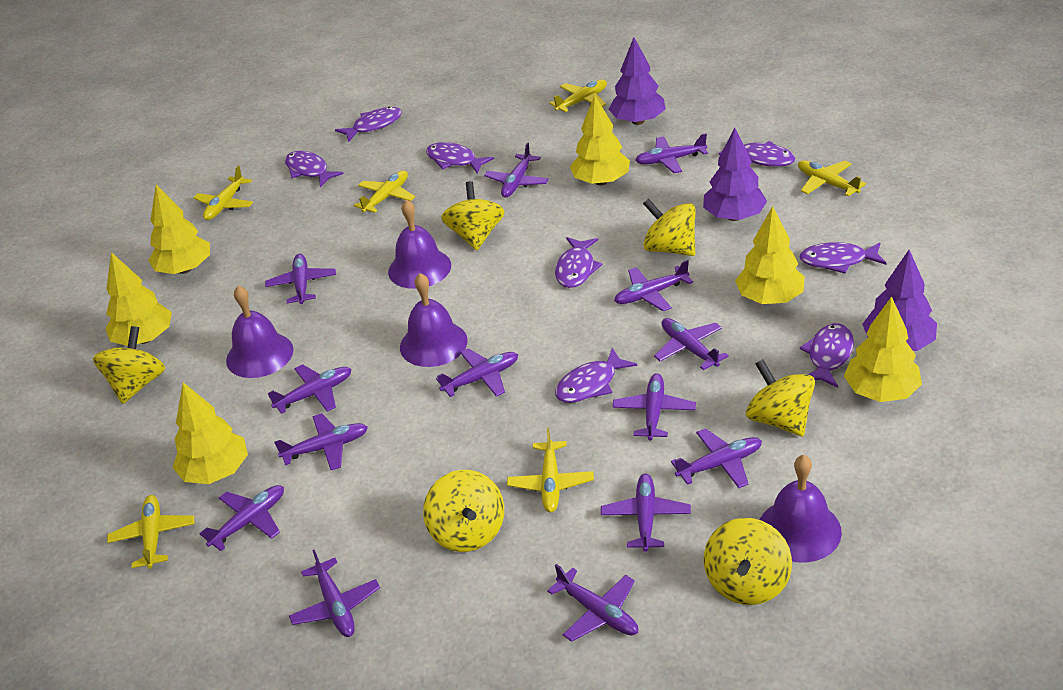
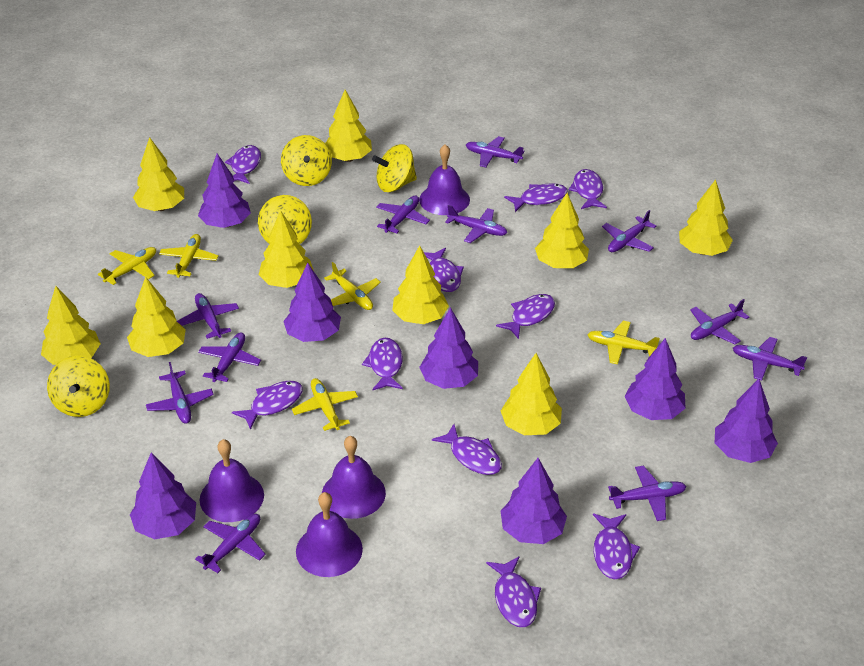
purple fish: [285,151,343,187] [335,106,402,142] [426,142,494,173] [555,237,602,288] [555,348,637,403] [719,141,795,167] [800,242,887,274] [800,323,854,388] = 8 -> [225,145,261,184] [232,381,303,430] [362,338,403,391] [424,248,464,292] [432,424,502,475] [486,556,541,627] [496,294,555,339] [504,183,568,212] [568,169,607,209] [593,514,640,579] = 10
purple plane: [199,485,284,551] [265,254,336,304] [268,364,352,414] [274,413,368,470] [289,550,380,637] [436,348,518,397] [484,143,549,198] [547,564,638,642] [601,473,691,552] [612,373,696,440] [614,260,693,312] [635,133,708,173] [654,318,729,370] [671,428,762,488] = 14 -> [146,362,214,424] [177,293,239,339] [195,514,266,573] [198,332,261,382] [376,196,430,233] [445,205,507,243] [466,136,524,167] [602,210,656,252] [608,466,687,521] [690,299,749,344] [733,337,807,380] = 11
purple tree: [609,37,666,125] [703,127,767,221] [862,250,937,351] = 3 -> [130,452,196,539] [198,154,251,228] [283,263,341,342] [419,307,478,389] [500,458,567,544] [625,338,686,420] [715,379,778,463] = 7
yellow plane: [107,495,194,569] [193,166,253,220] [354,170,415,213] [507,427,594,513] [549,79,607,112] [798,160,866,197] = 6 -> [98,247,156,285] [159,234,219,278] [292,378,358,431] [324,262,381,310] [587,321,660,364] = 5
yellow spinning top: [93,326,165,404] [423,470,504,552] [441,181,505,251] [643,198,695,256] [704,518,792,605] [746,359,815,436] = 6 -> [47,356,110,417] [258,195,312,244] [281,135,332,186] [372,144,417,192] = 4
yellow tree: [105,252,172,346] [148,185,210,274] [173,382,248,484] [570,95,630,185] [735,206,805,304] [844,296,922,402] = 6 -> [41,286,101,365] [127,277,186,357] [133,137,184,211] [259,210,314,288] [325,90,372,162] [392,245,449,324] [501,353,562,435] [535,193,589,268] [679,179,733,256] = 9

